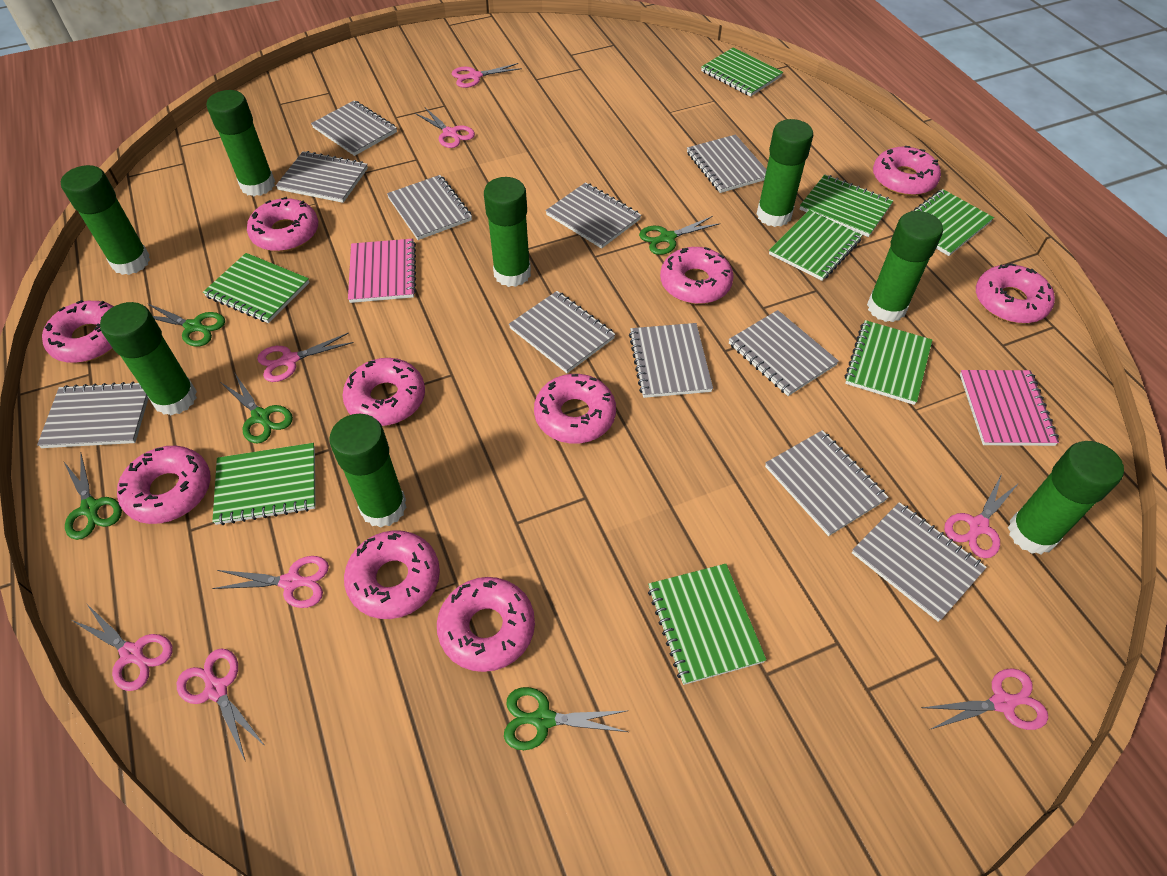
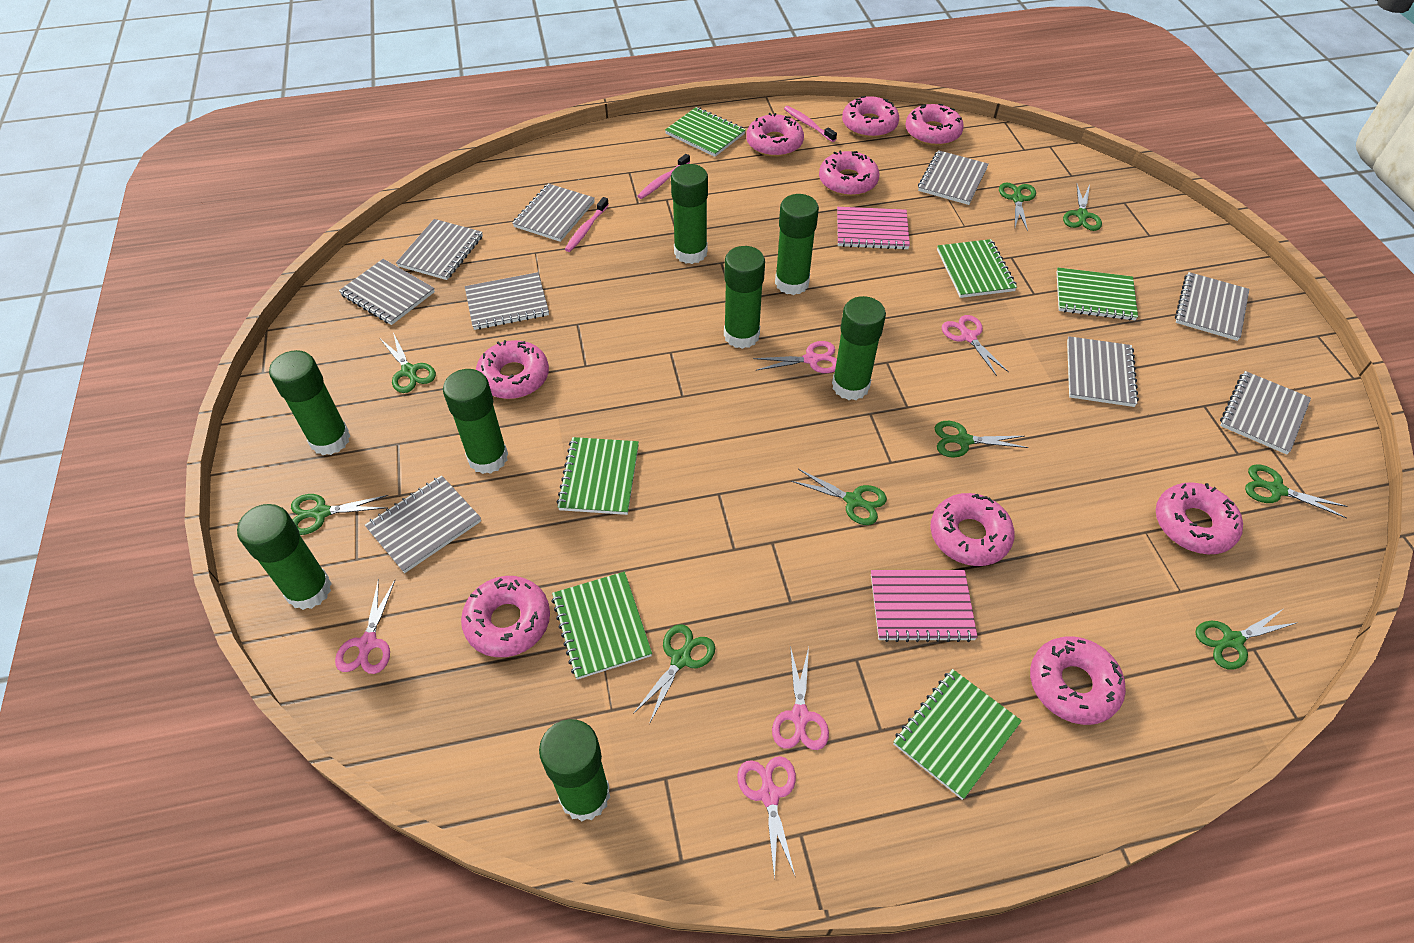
green notebook: [203,253,310,323] [212,443,316,525] [648,564,767,685] [701,47,783,97] [769,210,862,281] [800,174,893,237] [845,320,932,405] [914,189,994,256] = 8 -> [551,572,652,679] [556,437,639,515] [665,107,746,157] [893,669,1022,800] [937,239,1017,298] [1057,268,1138,321] = 6
green scissors: [64,454,122,540] [147,303,225,347] [220,372,293,443] [504,687,628,750] [639,216,720,255] = 5 -> [291,494,389,535] [380,333,436,393] [633,624,715,724] [791,469,887,525] [935,421,1028,458] [999,182,1036,231] [1063,184,1102,231] [1195,609,1296,669] [1245,464,1348,518] = 9
grey notebook: [37,382,149,448] [276,151,368,203] [311,101,397,156] [387,175,472,240] [509,291,616,373] [545,182,641,249] [629,323,713,398] [687,134,767,193] [729,310,839,396] [765,430,889,536] [852,502,987,622] = 11 -> [339,259,435,325] [365,475,481,573] [396,219,483,280] [465,272,549,330] [512,183,595,242] [918,150,989,205] [1067,336,1139,407] [1175,272,1249,341] [1220,371,1311,455] = 9
pink donut: [42,300,114,363] [117,446,210,524] [247,197,318,252] [343,358,425,426] [344,530,440,619] [437,577,535,672] [534,374,616,444] [660,247,734,304] [873,146,941,196] [976,263,1055,324] = 10 -> [461,576,550,657] [476,340,549,399] [746,113,804,157] [819,151,879,196] [842,96,899,138] [906,104,964,146] [930,493,1015,566] [1030,636,1126,725] [1156,482,1243,554] = 9
pink scissors: [72,604,173,691] [176,648,266,760] [212,556,329,608] [257,332,354,382] [415,108,475,148] [452,63,522,88] [922,668,1048,730] [944,474,1020,558] = 8 -> [335,579,395,674] [737,756,796,880] [753,341,837,373] [772,646,829,750] [941,315,1009,376] = 5
pink toothbrush: none = 0 -> [565,197,609,252] [637,154,690,199] [784,106,837,142] = 3

